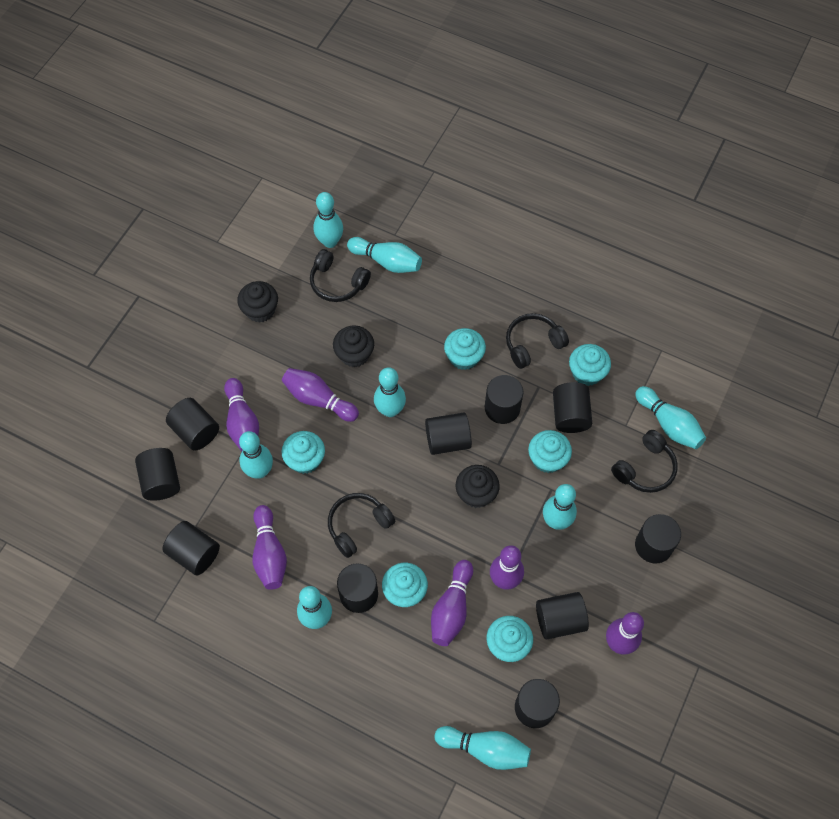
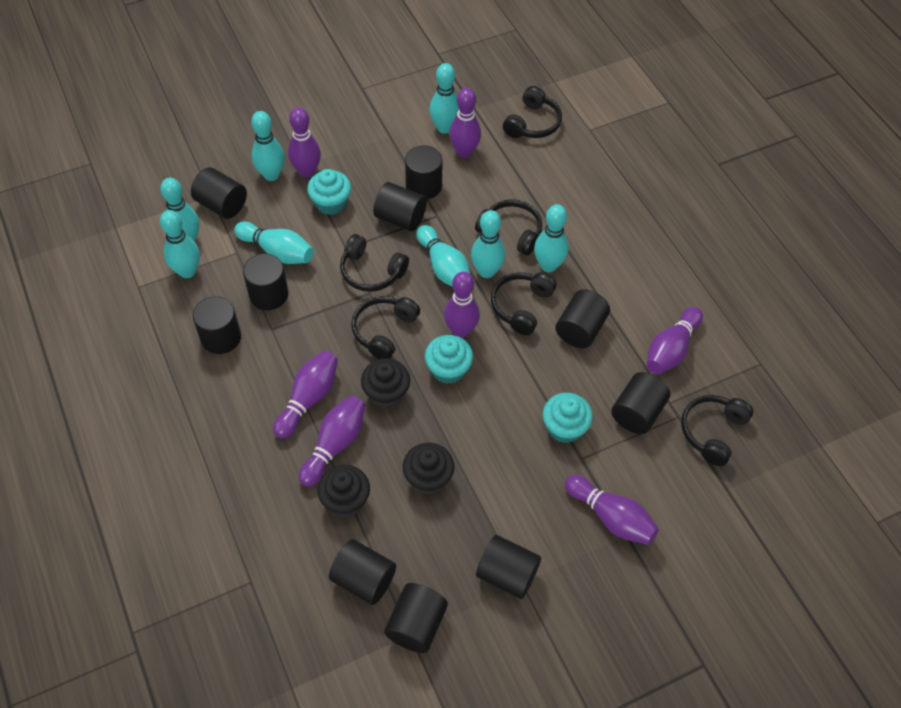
black headphones: [310,249,371,302] [328,493,395,558] [506,313,569,369] [611,430,678,493] = 4 -> [340,234,409,292] [351,296,420,359] [475,199,542,255] [491,272,556,335] [503,86,562,138] [681,395,753,466] = 6
purple bowling pin: [224,378,259,451] [252,505,287,590] [282,368,359,422] [431,560,473,646] [490,545,524,590] [606,612,644,655] = 6 -> [273,350,338,439] [288,108,321,178] [299,395,365,487] [444,272,480,338] [449,88,481,158] [565,475,659,545] [647,307,703,374] = 7
turquoise cupcake: [282,431,325,474] [382,563,428,607] [444,328,486,370] [487,616,533,662] [528,430,572,473] [569,344,611,386] = 6 -> [307,169,351,215] [425,335,473,384] [543,393,593,443] = 3

